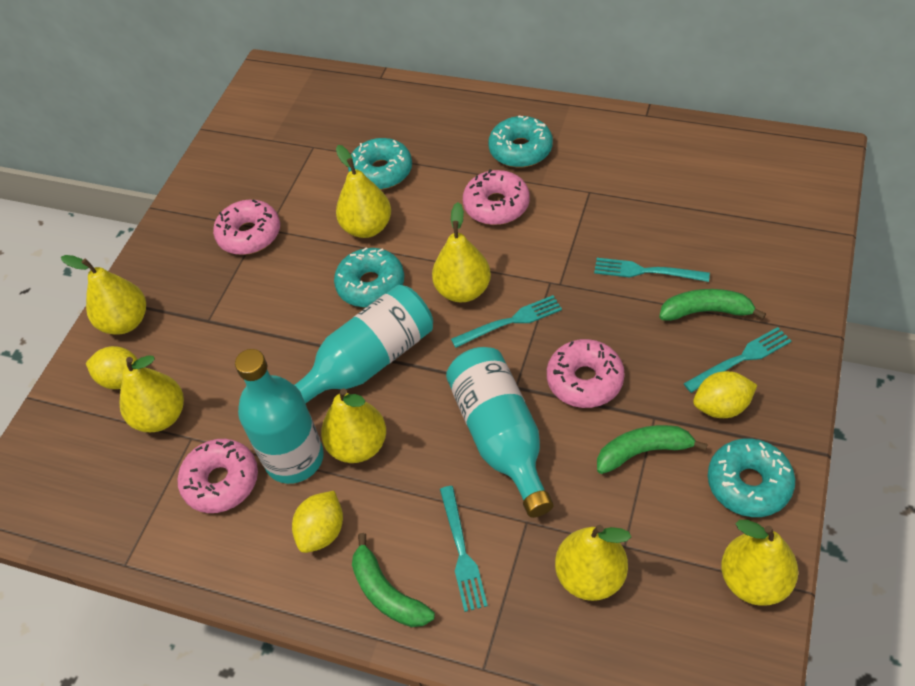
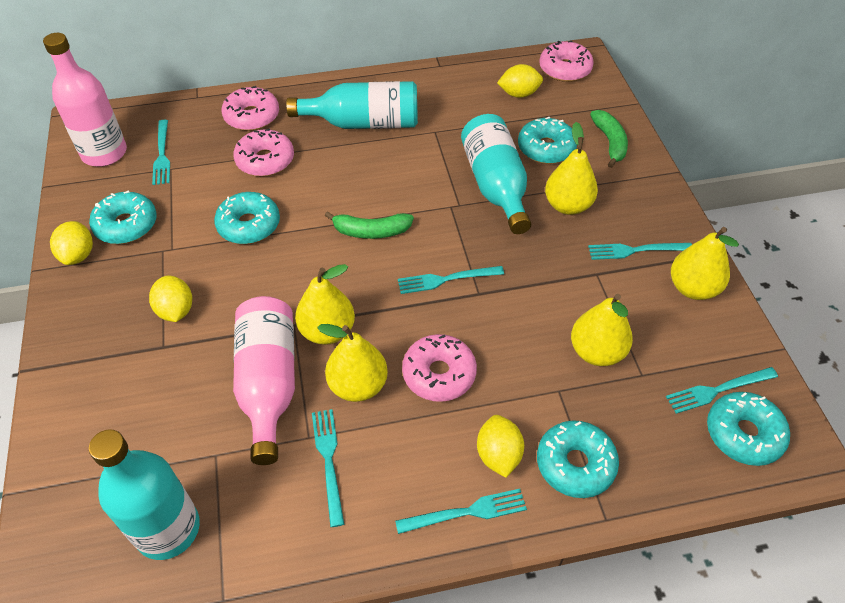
green banana: [352,533,435,627] [597,425,708,474] [659,289,766,321] = 3 -> [325,211,414,239] [590,110,628,168] = 2
pink bottle: none = 0 -> [43,33,127,167] [233,296,295,465] = 2
turquoise donut: [334,247,404,307] [348,138,412,190] [488,115,553,167] [708,438,795,517] = 4 -> [89,190,157,244] [214,192,280,244] [518,117,577,164] [537,421,619,498] [707,392,790,466] = 5
turquoise fork: [440,486,488,612] [451,295,562,348] [594,258,710,282] [683,327,791,393] = 4 -> [152,120,170,185] [312,409,344,527] [395,489,527,534] [398,266,504,294] [588,243,692,260] [666,367,778,414] = 6
yellow lemon: [86,346,138,389] [292,491,343,553] [693,371,757,418] = 3 -> [50,221,93,265] [149,276,192,322] [477,415,524,478] [497,64,543,98] = 4
yellow pear: [61,255,146,335] [120,355,184,432] [321,388,386,463] [336,145,391,238] [432,202,491,302] [555,525,631,601] [721,520,798,606] = 7 -> [295,264,355,345] [317,324,388,402] [545,122,598,215] [571,294,633,366] [671,227,739,300] = 5

